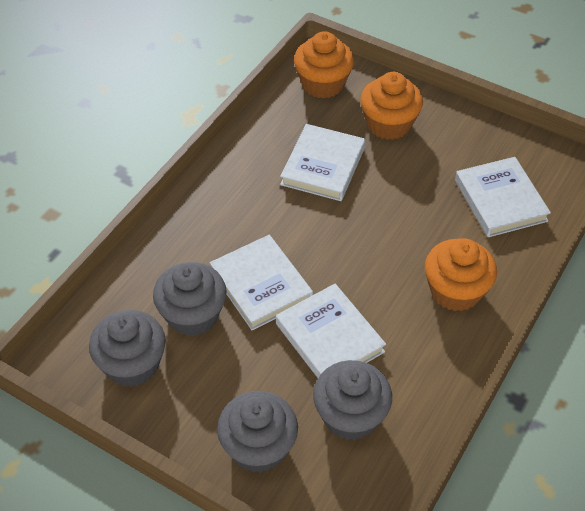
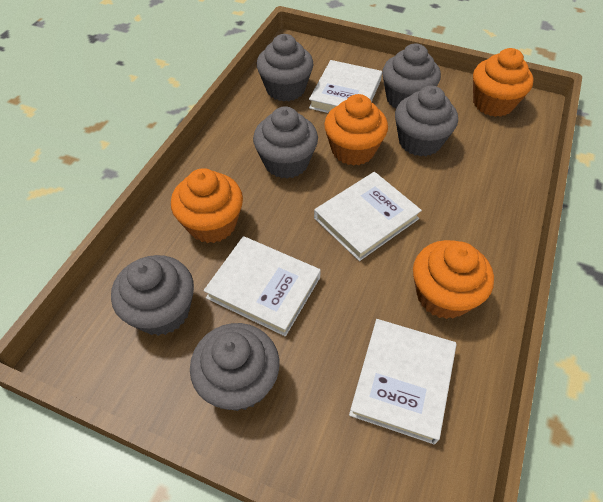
grey cupcake: [89,310,166,387] [153,262,227,336] [217,391,298,473] [313,360,392,440] = 4 -> [111,255,194,336] [190,323,280,411] [253,107,318,179] [257,34,314,101] [382,43,441,108] [395,86,458,157] = 6
orange cupcake: [294,31,354,98] [360,72,423,140] [425,238,497,311] = 3 -> [171,168,243,243] [324,94,388,166] [413,240,494,319] [473,48,534,117] = 4

